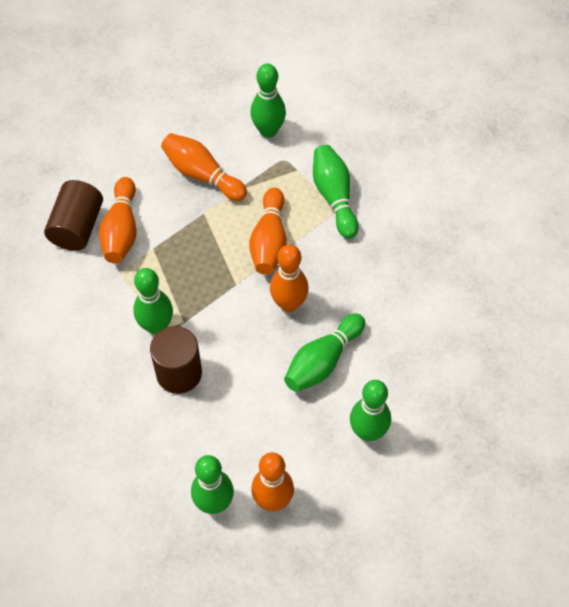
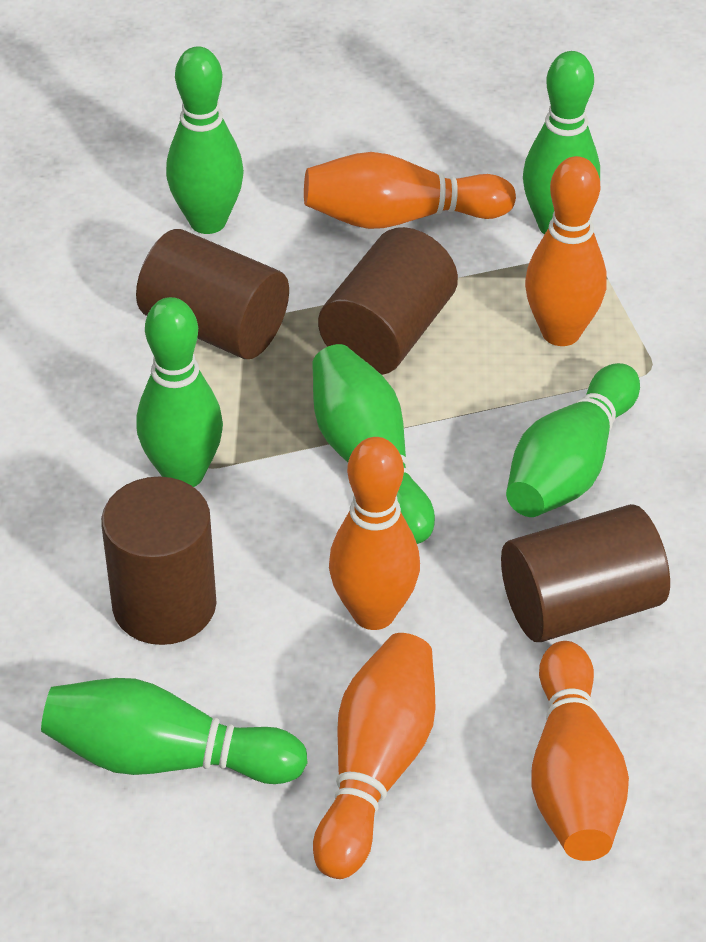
brown cylinder: [44,180,103,251] [150,326,202,394] = 2 -> [101,477,217,645] [136,229,289,359] [318,227,458,375] [501,504,670,642] = 4

